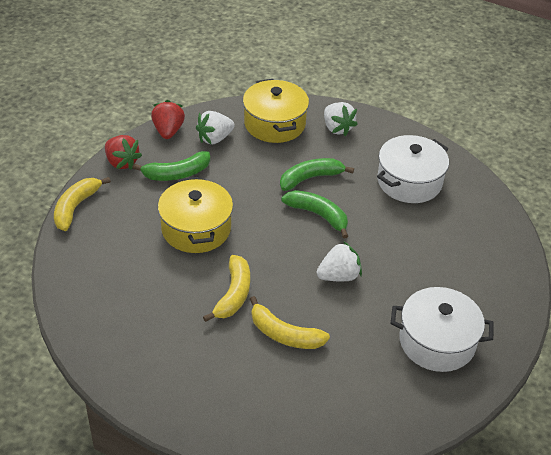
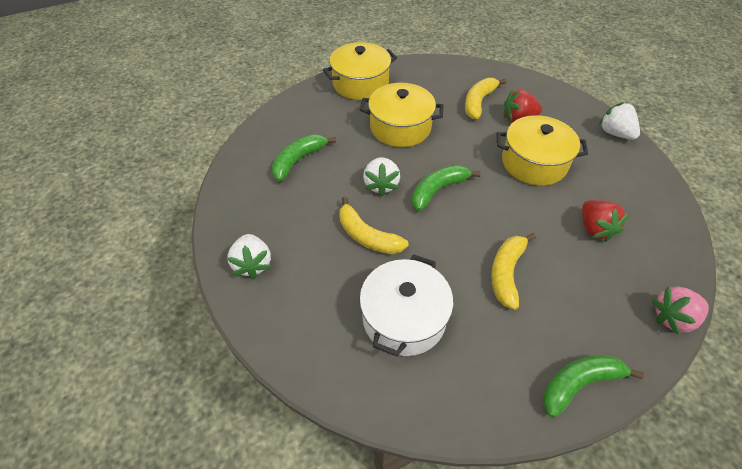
pink strawberry: none = 0 -> [652,287,709,335] = 1
white pot: [377,135,449,203] [391,287,494,372] = 2 -> [359,254,453,356] = 1
yellow pot: [158,177,233,253] [243,79,309,143] = 2 -> [323,42,397,100] [360,83,444,147] [497,115,588,186] = 3

